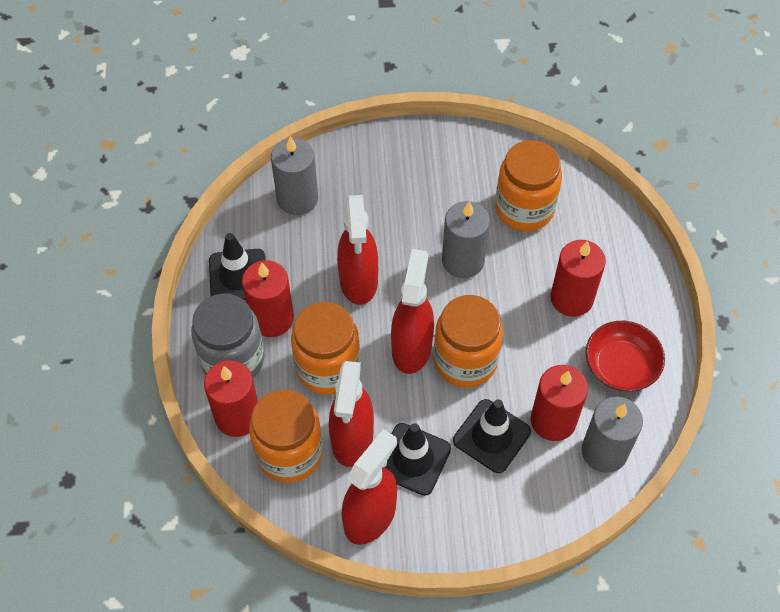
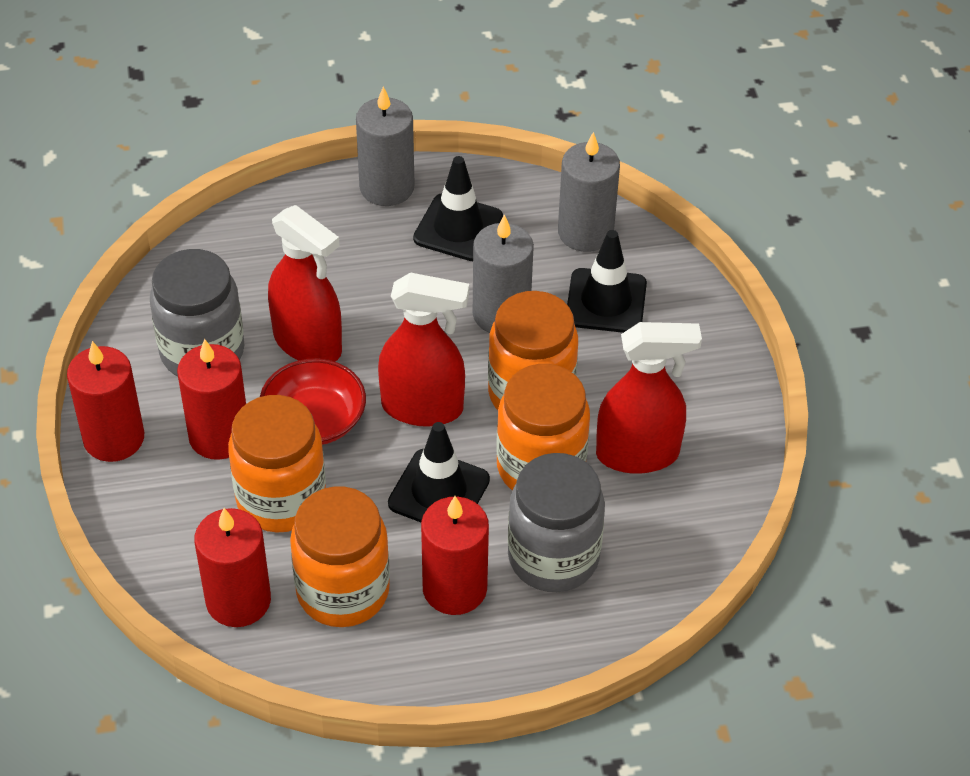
grey jar: [191,294,264,378] = 1 -> [150,249,245,376] [508,453,605,592] = 2
red spray bottle: [329,361,374,467] [337,195,378,305] [342,429,397,545] [391,249,434,374] = 4 -> [268,205,342,362] [378,272,469,427] [596,322,702,474] = 3

